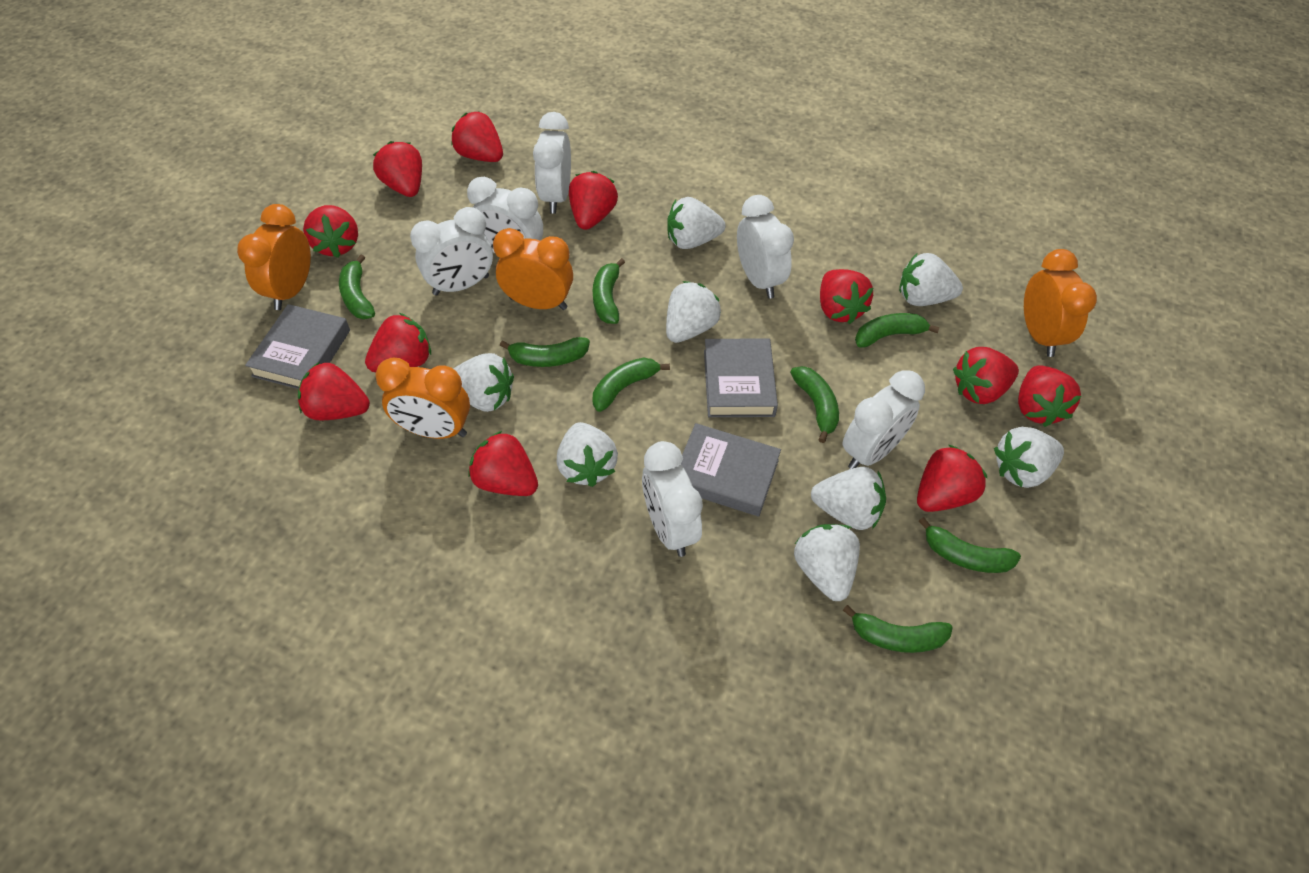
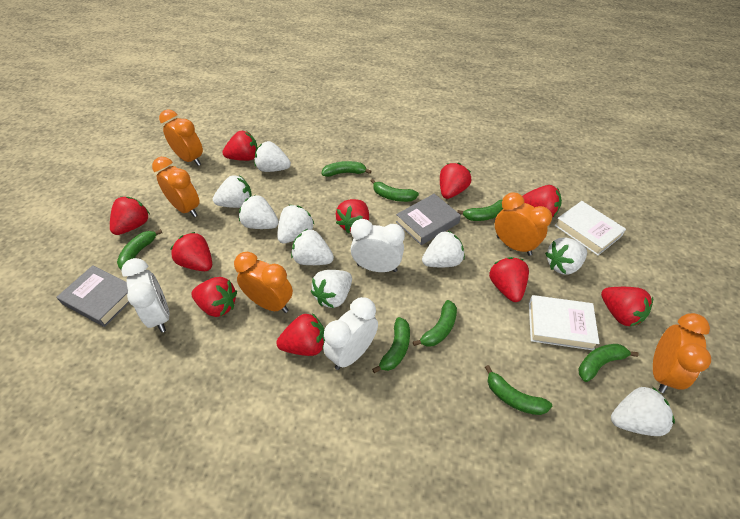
grey book: [245,304,350,389] [681,423,781,516] [704,339,778,417] = 3 -> [57,265,130,327] [396,194,461,245] = 2
orange clock: [237,204,311,310] [375,358,470,439] [493,228,573,310] [1024,249,1097,357] = 4 -> [152,157,200,217] [159,109,203,166] [234,252,293,313] [495,192,552,256] [653,313,711,393] = 5
red strawberry: [298,362,370,421] [303,205,358,258] [365,313,431,372] [373,141,422,197] [451,112,503,162] [469,431,538,496] [569,171,618,230] [820,269,873,324] [917,445,987,512] [953,347,1019,404] [1018,365,1081,427] = 11 -> [110,197,150,235] [171,232,212,271] [192,277,237,317] [222,131,258,161] [276,313,325,356] [336,199,369,233] [440,163,471,199] [489,257,529,302] [523,185,562,217] [601,287,653,327] = 10
white book: none = 0 -> [529,295,600,350] [554,201,626,256] = 2
white clock: [410,207,493,295] [467,177,543,253] [533,112,571,214] [642,441,703,557] [737,195,794,299] [843,370,925,469] = 6 -> [121,258,170,333] [323,297,378,370] [351,219,405,272] = 3
white strawberry: [454,353,514,412] [557,422,618,487] [666,281,721,343] [667,197,725,249] [794,524,860,601] [811,467,886,530] [899,253,963,306] [994,427,1064,488] = 8 -> [213,175,252,208] [239,195,279,229] [255,141,291,172] [277,205,315,244] [291,229,334,265] [311,270,352,308] [422,230,465,267] [545,237,587,275] [611,387,675,436] = 9

